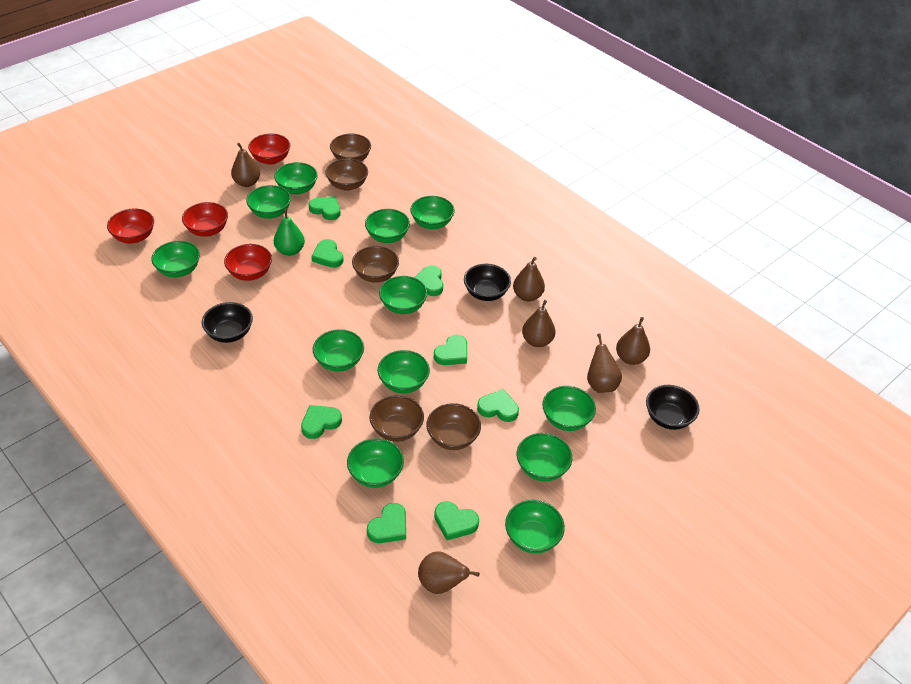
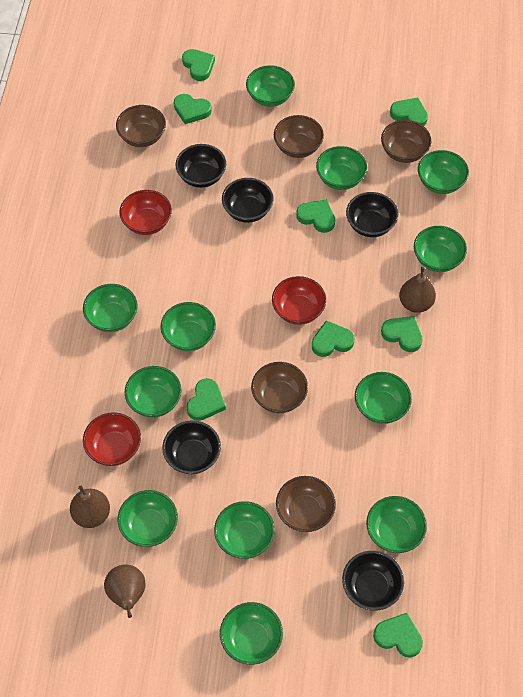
black bowl: [202,302,253,343] [464,264,511,301] [646,385,700,430] = 3 -> [162,420,221,474] [175,144,226,188] [222,178,274,223] [342,551,404,611] [346,192,398,237] = 5
brown pear: [231,143,260,187] [418,552,480,594] [513,257,545,301] [522,300,556,347] [587,334,622,393] [616,317,650,365] = 6 -> [70,486,110,528] [104,565,146,618] [399,267,436,313] = 3
green pear: [274,209,305,256] = 1 -> none = 0
red bowl: [107,208,154,243] [182,202,228,237] [224,244,272,281] [248,134,290,165] = 4 -> [83,412,141,466] [119,190,172,235] [272,276,326,325] = 3

